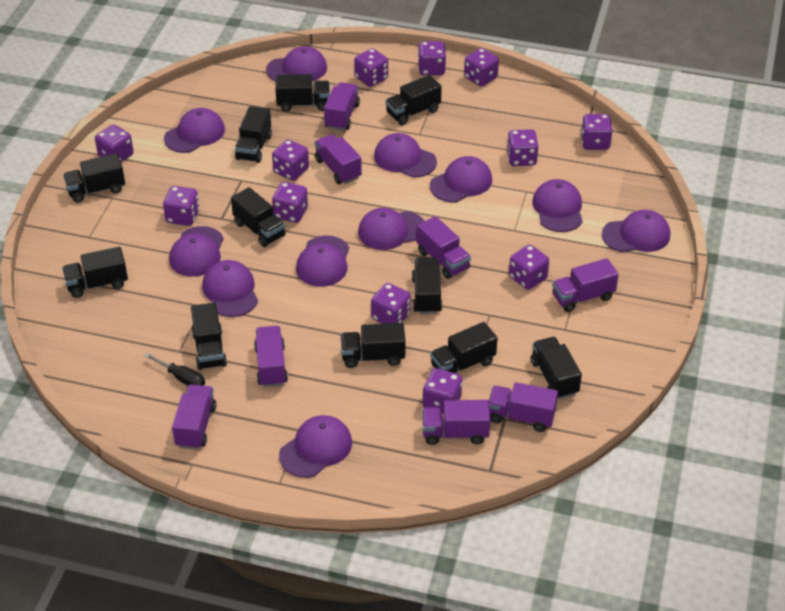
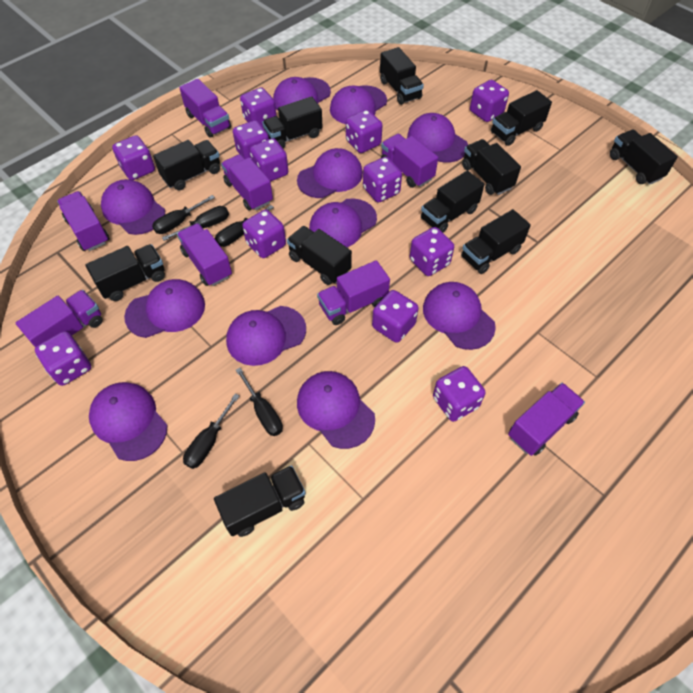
black screwdriver: [145,353,205,386] = 1 -> [152,195,215,234] [162,206,229,241] [183,394,240,469] [215,205,274,247] [236,368,283,436] = 5

